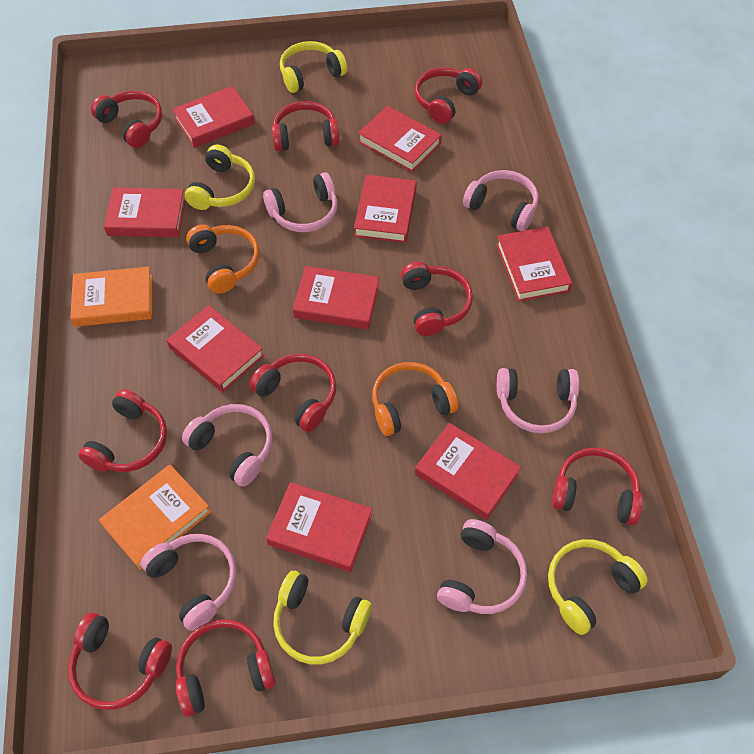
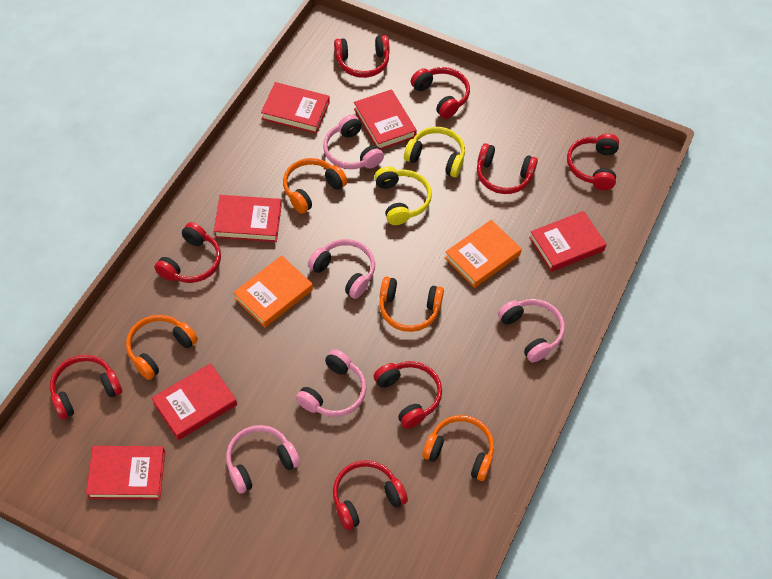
orange headphones: [186,225,259,294] [372,362,458,436] = 2 -> [126,315,198,380] [283,158,347,214] [379,277,444,332] [422,415,494,481] = 4
pink headphones: [141,534,236,631] [182,404,272,487] [263,172,337,232] [437,519,527,614] [463,170,538,231] [497,368,579,433] = 6 -> [226,425,300,494] [296,349,366,417] [308,239,375,299] [323,115,384,169] [498,299,565,363] = 5
red book: [104,188,186,237] [167,305,264,392] [172,86,255,148] [266,482,372,572] [293,266,379,329] [354,175,417,243] [358,106,442,172] [415,423,521,520] [496,227,573,302] = 9 -> [86,446,165,500] [152,363,237,440] [214,195,282,242] [261,82,330,134] [354,89,417,150] [529,211,607,272] = 6
red headphones: [68,612,172,710] [78,389,167,472] [91,91,162,148] [175,619,275,716] [249,354,336,432] [272,101,339,151] [401,262,473,336] [414,67,482,124] [552,448,643,525] = 9 -> [50,355,122,420] [154,222,221,283] [333,460,408,530] [334,35,390,78] [373,361,442,429] [411,67,470,119] [477,143,538,194] [567,133,619,190] = 8
yellow headphones: [185,144,255,210] [273,571,372,665] [280,41,347,93] [548,539,648,635] = 4 -> [374,166,432,225] [404,127,465,177] = 2

